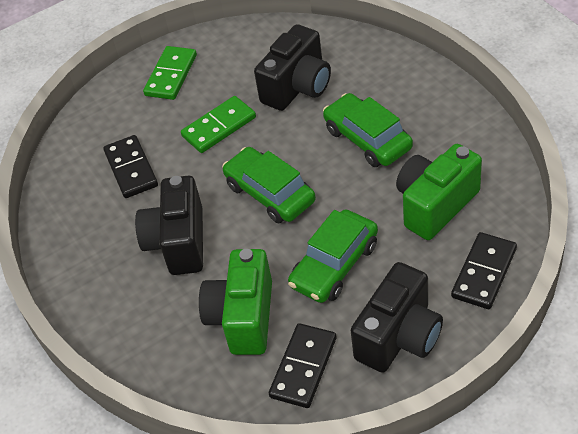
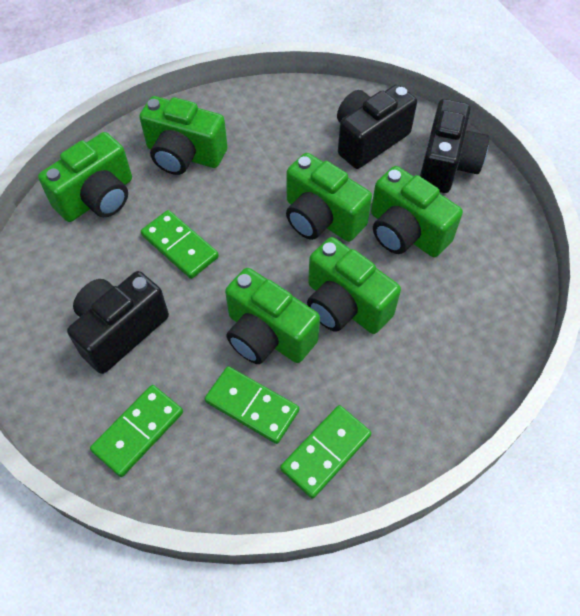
black domino: [103,135,158,198] [269,323,337,408] [451,232,517,309] = 3 -> none = 0
green camera: [199,249,272,355] [396,144,482,240] = 2 -> [38,132,132,222] [139,96,228,175] [225,268,320,364] [286,153,372,242] [307,237,401,334] [371,166,463,257] = 6
green car: [222,147,316,223] [288,209,378,303] [323,93,413,167] = 3 -> none = 0
green domino: [143,46,197,100] [181,96,256,153] = 2 -> [90,385,183,477] [141,210,219,279] [205,366,299,444] [280,405,371,499] = 4

